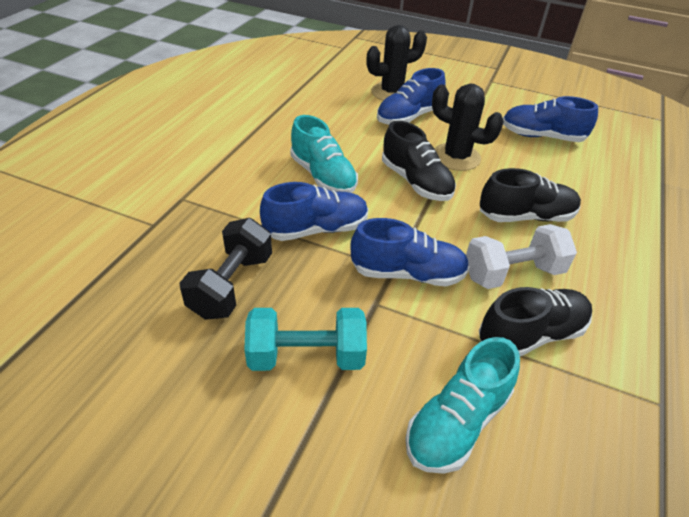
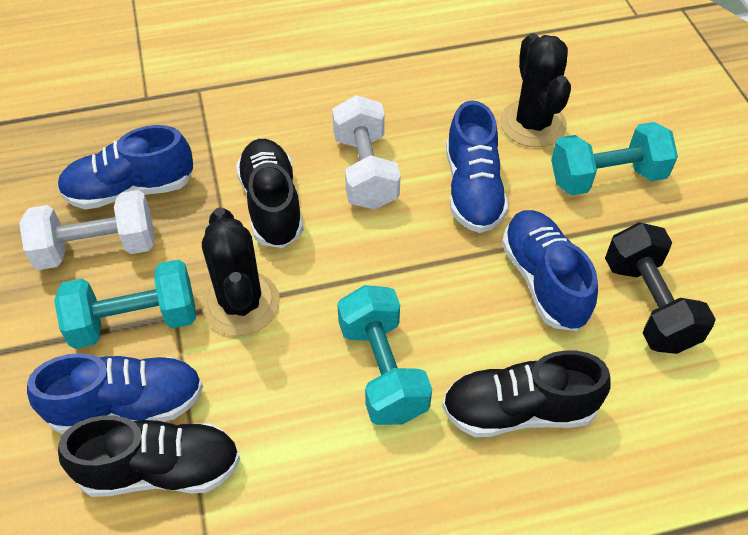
turquoise dumbbell: [244,308,367,371] = 1 -> [54,260,196,349] [337,285,432,425] [551,122,678,195] = 3
turquoise shoe: [290,115,358,193] [405,337,520,474] = 2 -> none = 0
white dumbbell: [466,224,577,289] = 1 -> [19,190,155,270] [332,95,401,210] = 2

